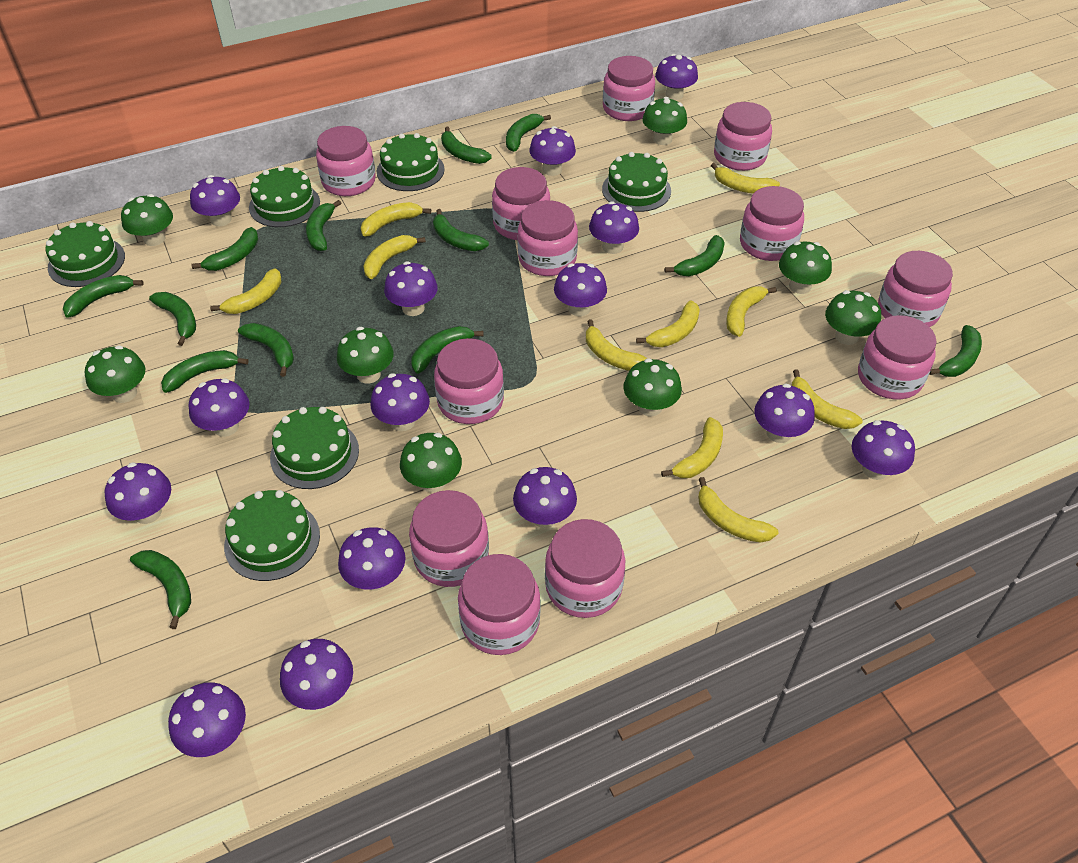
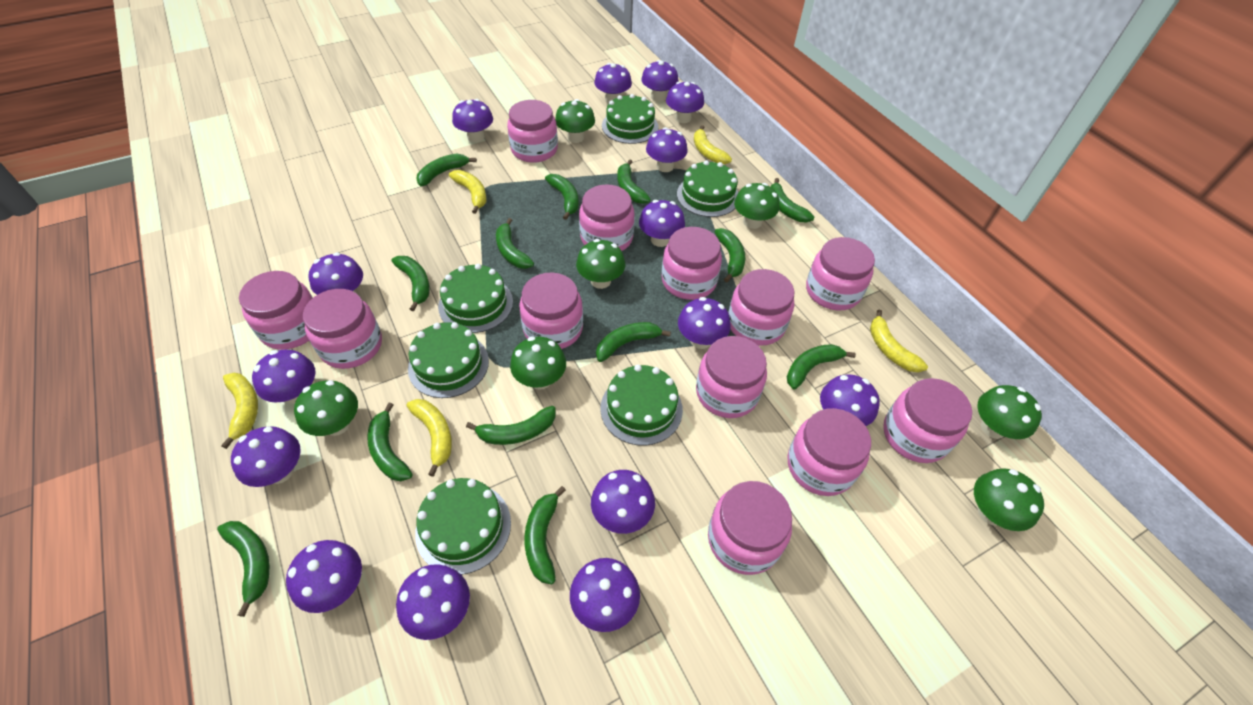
green mushroom: [85,345,145,403] [121,194,173,246] [337,327,394,384] [400,433,462,493] [623,358,682,416] [642,97,687,145] [779,241,832,294] [825,290,881,345] = 8 -> [294,380,358,436] [510,336,566,390] [555,99,595,143] [576,239,625,289] [734,183,779,229] [974,468,1044,531] [977,385,1042,439] = 7
yellow banana: [210,268,281,314] [361,202,431,237] [363,235,426,279] [586,319,647,371] [636,300,700,347] [661,417,723,478] [698,477,778,543] [711,163,780,194] [726,286,777,337] [791,369,863,429] = 10 -> [221,372,258,449] [407,399,452,477] [449,170,486,214] [694,125,732,164] [870,310,928,372] = 5

